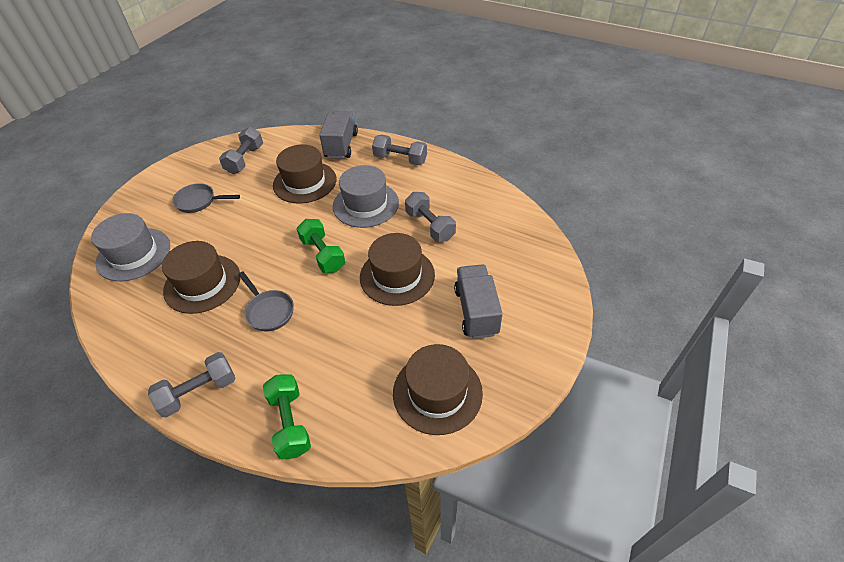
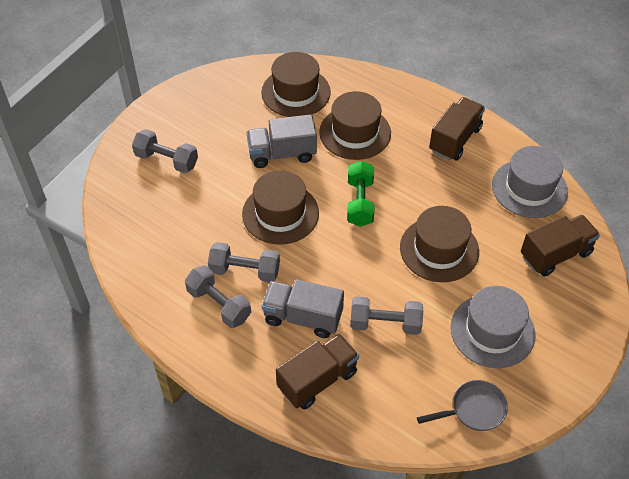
brown truck: none = 0 -> [276,333,359,410] [429,97,485,161] [521,215,600,276] = 3
green dumbbell: [263,374,311,460] [297,219,345,273] = 2 -> [347,161,374,227] = 1
grey pan: [172,183,240,213] [238,272,294,332] = 2 -> [417,380,508,431] = 1

